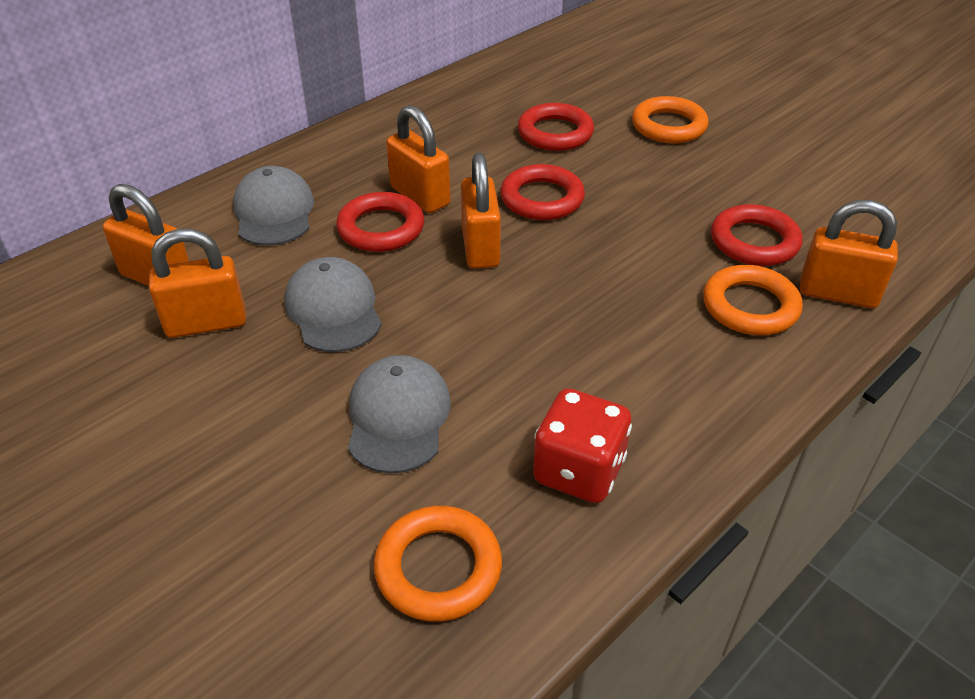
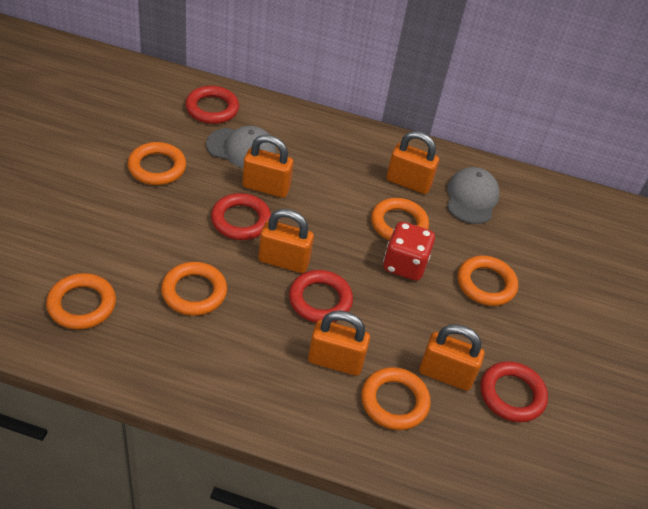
grey cap: [233,166,314,246] [284,257,382,352] [348,355,451,474] = 3 -> [206,126,276,168] [447,167,500,224] = 2
orange ring: [374,506,502,622] [632,96,708,143] [703,265,803,335] = 3 -> [46,273,116,330] [127,142,186,185] [161,262,227,316] [361,367,431,430] [371,198,429,241] [458,256,518,306] = 6

